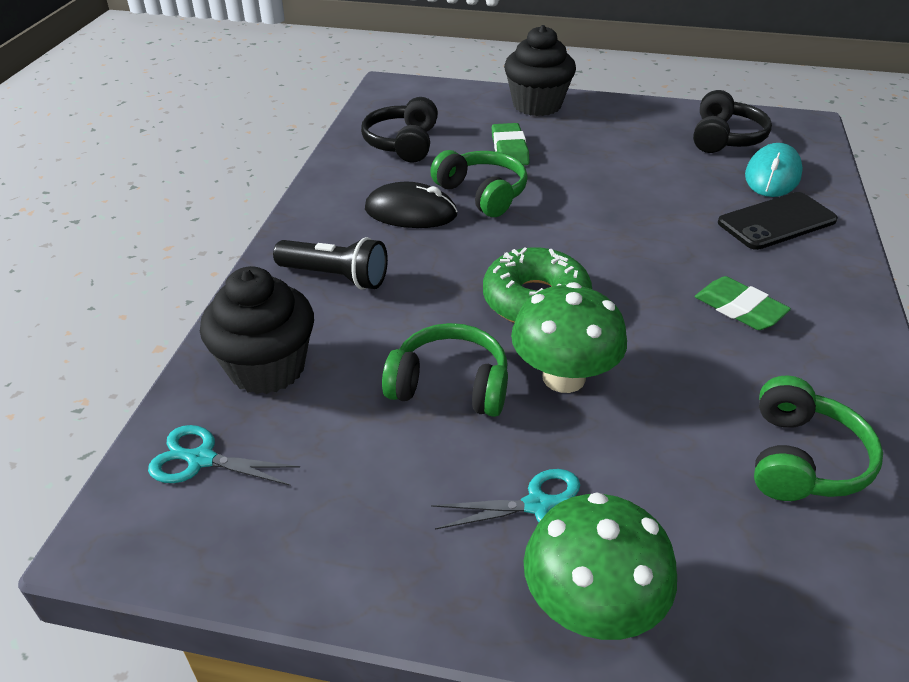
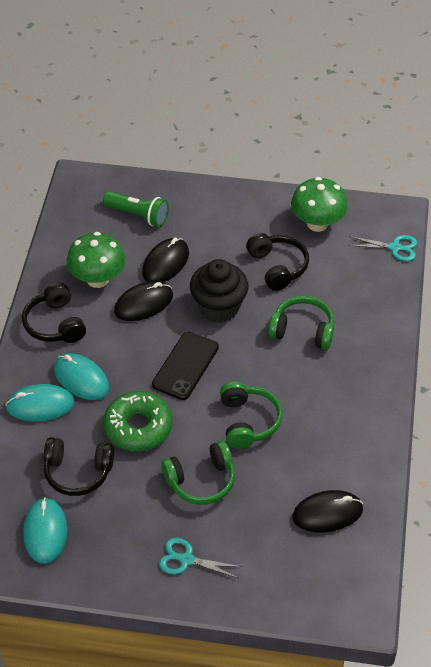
black cupcake: [200,266,314,394] [504,25,576,116] = 2 -> [190,259,249,323] = 1
black flashlight: [273,237,388,290] = 1 -> none = 0
black headphones: [361,97,438,162] [693,90,772,153] = 2 -> [22,283,86,343] [44,437,114,496] [246,233,309,291] = 3
black mouse: [365,182,458,228] = 1 -> [114,281,173,321] [142,238,189,282] [292,490,363,532] = 3
green eraser: [492,123,530,165] [695,276,791,330] = 2 -> none = 0
green flashlight: none = 0 -> [103,191,169,227] = 1
turquoise mouse: [745,143,803,197] = 1 -> [5,384,75,421] [23,497,67,564] [54,353,109,400] = 3

